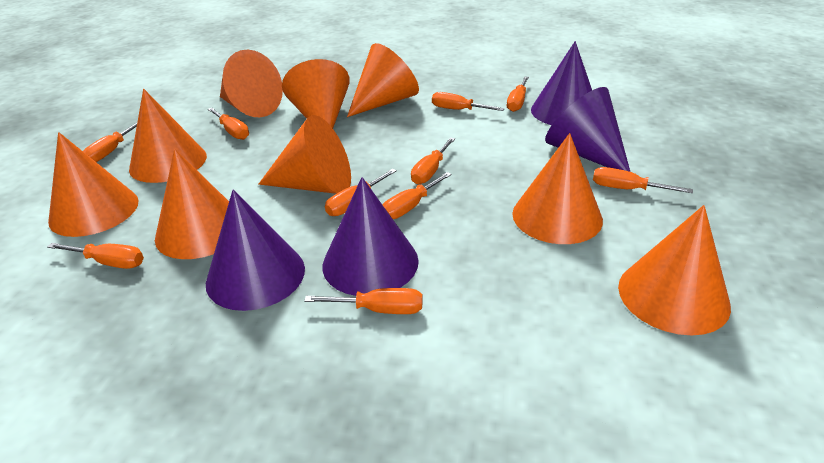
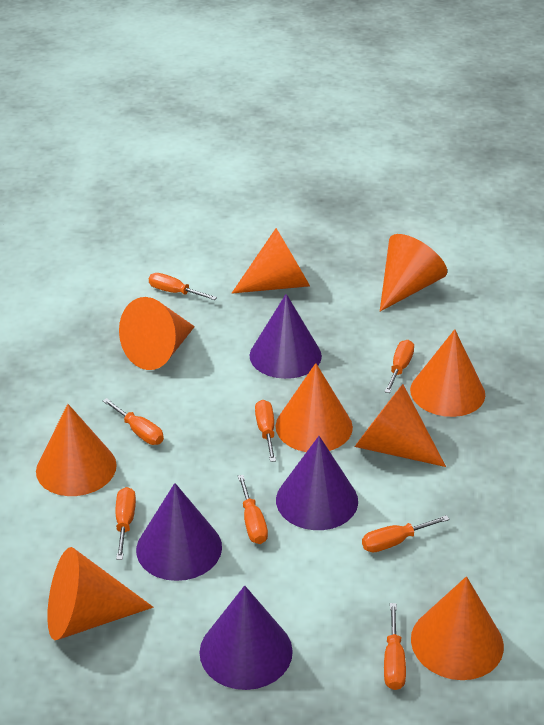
orange screwdriver: [47,243,144,269] [83,122,137,162] [208,108,249,140] [304,288,423,314] [325,169,397,216] [383,172,452,219] [411,137,455,184] [432,92,505,111] [507,77,529,112] [593,167,693,193] = 10 -> [103,398,164,445] [115,487,136,560] [149,273,217,300] [238,475,268,544] [255,400,276,462] [362,515,450,552] [384,603,406,690] [385,340,414,393] = 8

